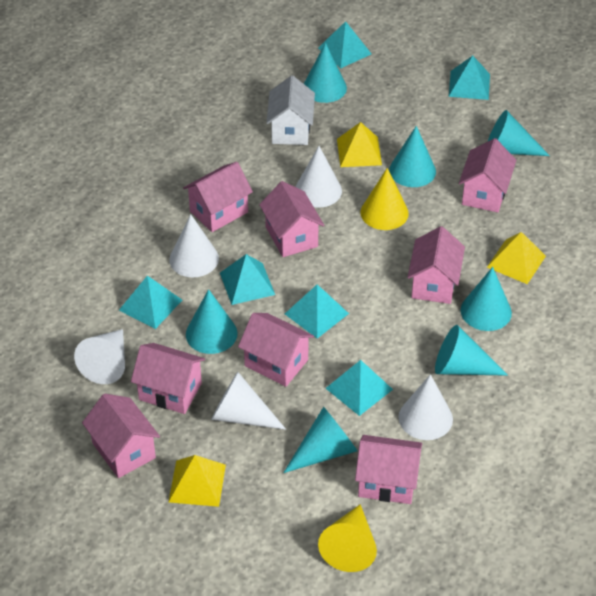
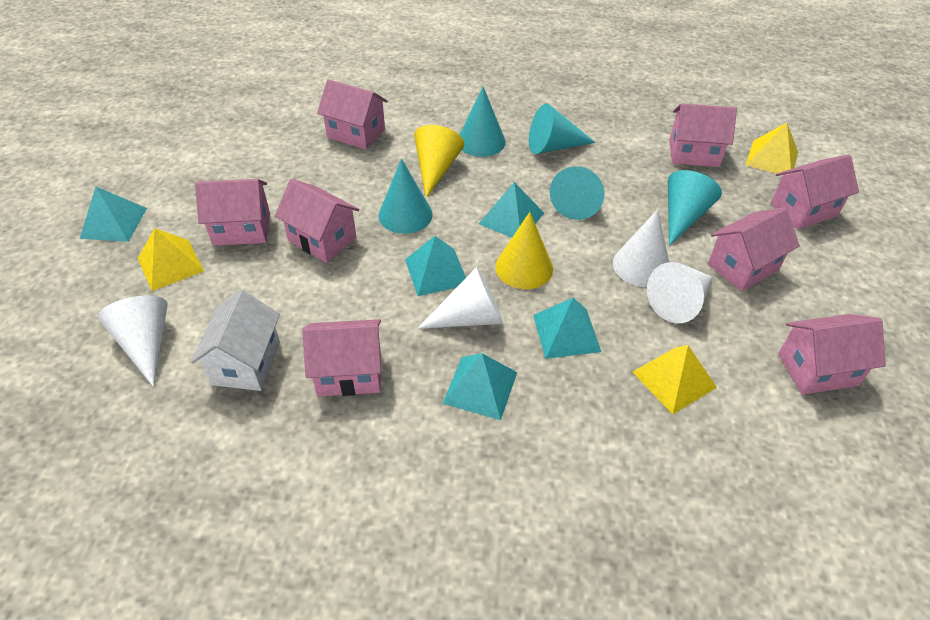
turquoise cone: [186,289,237,354] [283,407,357,473] [304,43,347,103] [389,126,436,187] [435,325,508,376] [461,267,512,331] [488,110,550,156] = 7 -> [379,159,433,234] [460,87,506,157] [529,104,596,154] [550,166,604,220] [668,170,722,246] = 5
turquoise pyramid: [119,276,182,329] [220,254,275,305] [285,284,349,338] [318,21,371,68] [325,360,393,416] [449,56,490,100] = 6 -> [80,187,147,242] [405,236,466,296] [442,353,517,420] [479,182,544,238] [533,298,601,359] = 5
white cone: [74,329,125,384] [169,214,219,277] [211,372,286,430] [296,146,342,208] [398,374,453,440] = 5 -> [98,296,168,387] [417,267,503,329] [613,210,669,287] [647,262,713,323] = 4

